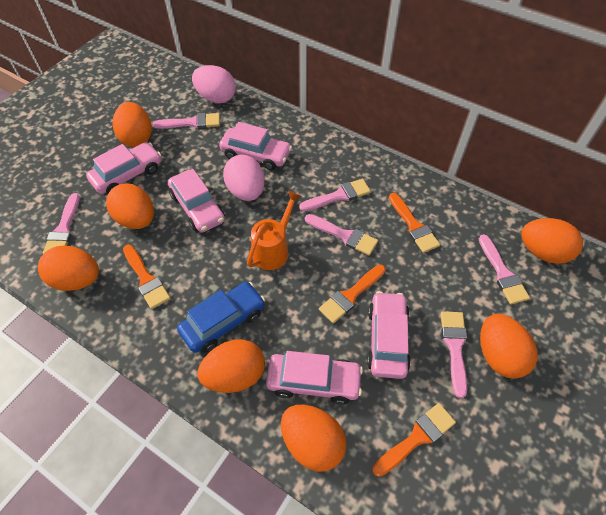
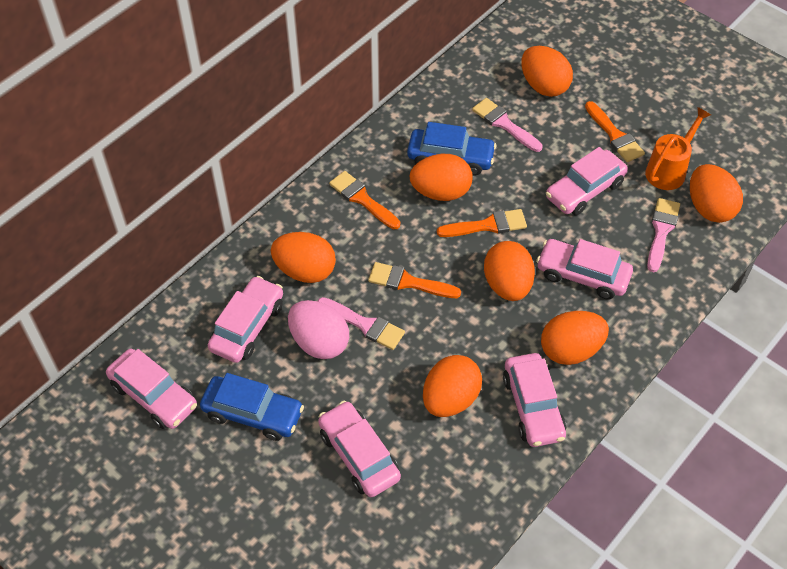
blue car: [177,282,265,353] = 1 -> [200,373,304,441] [407,122,496,176] = 2
pink brush: [43,193,80,254] [153,113,220,128] [299,179,371,211] [305,214,378,256] [441,311,467,398] [479,234,530,305] = 6 -> [318,297,405,350] [472,98,542,152] [647,198,680,272] = 3
pink car: [86,142,161,194] [168,169,225,233] [219,122,292,170] [266,351,363,405] [367,291,411,379] = 5 -> [106,349,197,429] [208,276,283,363] [318,401,401,497] [503,353,566,447] [536,239,633,299] [546,147,628,216] = 6
pink egg: [192,65,236,103] [223,155,265,201] = 2 -> [288,300,349,359] = 1

